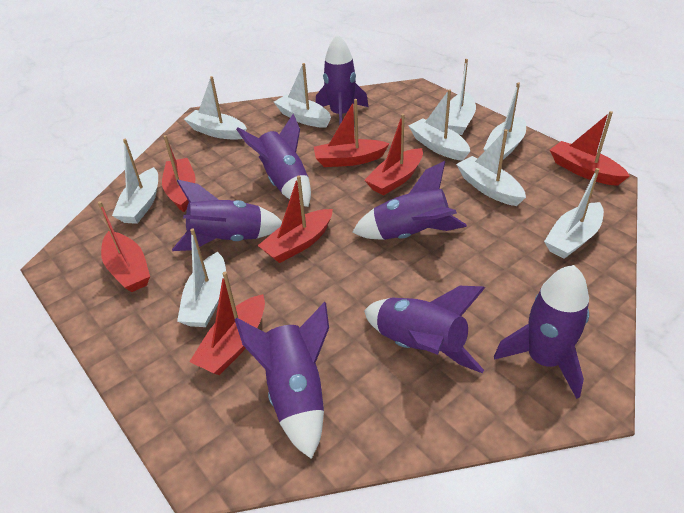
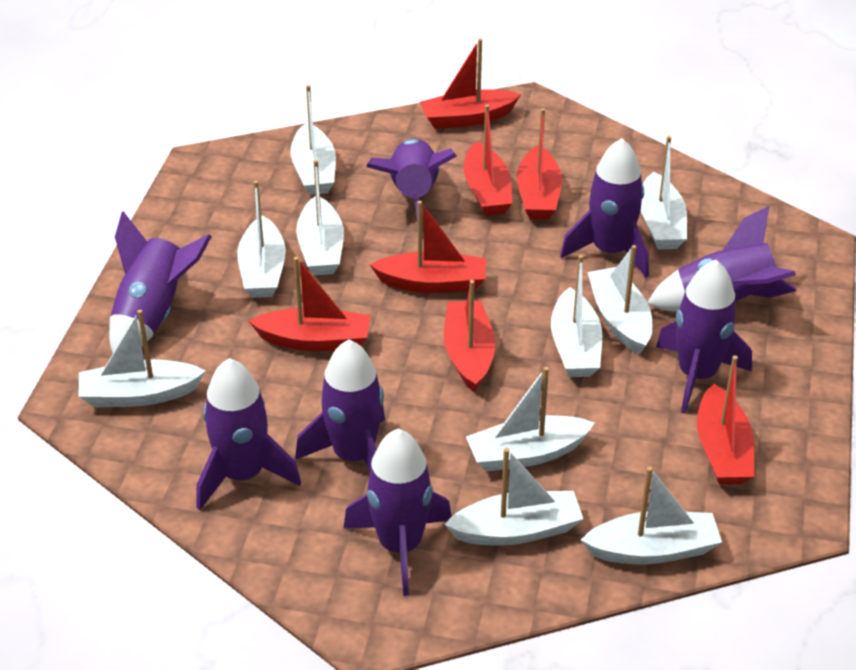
purple rocket: [172,179,282,251] [235,302,329,459] [236,114,311,207] [316,34,368,125] [352,161,467,240] [364,286,485,373] [494,265,589,399] = 7 -> [109,211,212,353] [197,358,301,510] [295,339,385,471] [344,429,452,596] [366,139,457,233] [560,138,649,278] [648,206,797,312] [656,260,752,413] = 8
white boat: [112,139,158,224] [177,228,226,327] [184,76,247,140] [274,63,331,128] [408,89,470,161] [448,59,476,135] [456,129,526,206] [484,82,526,160] [544,168,604,259] = 9 -> [79,310,206,407] [237,181,286,298] [291,85,336,195] [296,160,344,275] [444,448,583,546] [466,367,595,472] [551,255,602,377] [581,466,722,565] [588,245,652,354] [641,136,687,250] = 10

